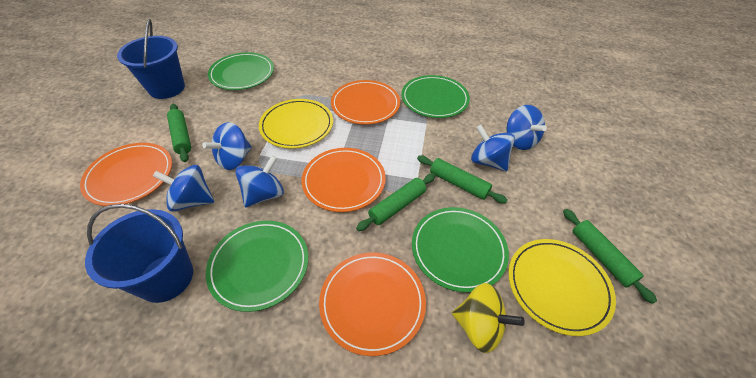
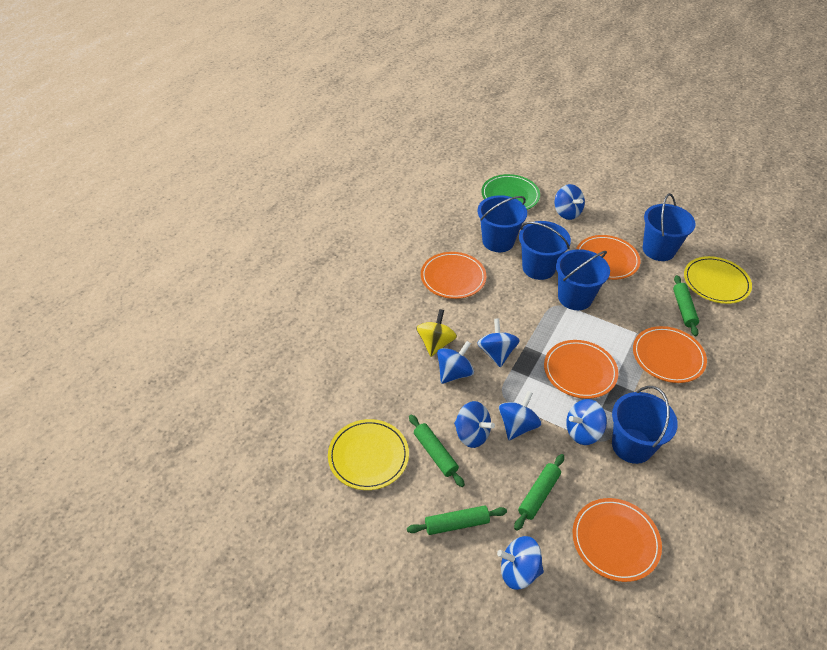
blue bucket: [85,204,193,303] [117,19,185,99] = 2 -> [477,195,527,252] [519,221,571,280] [556,249,610,310] [612,386,678,464] [643,193,696,261] = 5
blue spinning top: [153,165,214,212] [202,122,252,170] [235,155,284,207] [471,125,515,171] [506,105,547,150] = 5 -> [437,341,474,384] [454,401,495,448] [477,318,520,367] [497,536,544,590] [499,391,541,440] [555,184,585,220] [566,399,607,445] = 7
green plate: [206,221,308,312] [208,52,274,90] [401,75,470,118] [412,207,509,292] = 4 -> [481,174,540,210] = 1
orange plate: [80,143,172,206] [301,148,386,212] [319,252,426,356] [331,80,400,125] = 4 -> [421,252,486,299] [544,340,618,399] [573,498,662,582] [576,235,640,280] [633,326,707,383] = 5

